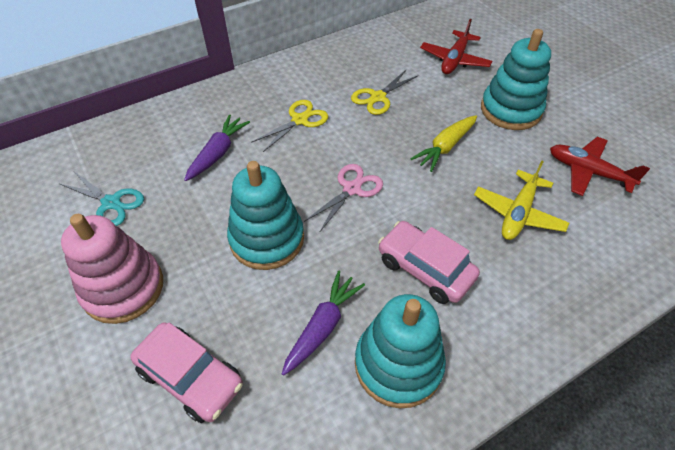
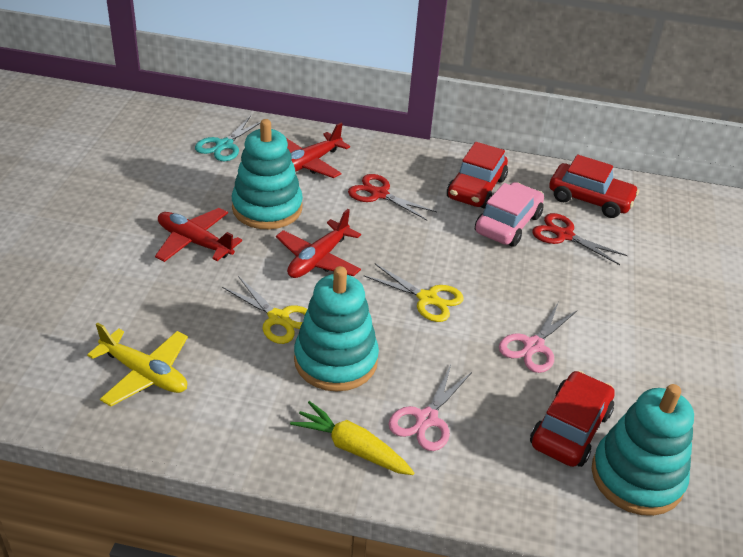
pink car: [130,322,243,423] [378,221,480,304] = 2 -> [475,182,544,247] = 1
pink scissors: [304,164,383,233] = 1 -> [388,365,472,451] [499,303,578,373] = 2
pink stacking toy: [61,214,163,324] = 1 -> none = 0
purple carrot: [184,115,250,181] [282,270,365,376] = 2 -> none = 0
red car: none = 0 -> [447,142,508,209] [530,371,615,467] [549,155,639,218] = 3
red plane: [420,19,492,74] [550,137,650,196] = 2 -> [155,208,242,262] [276,209,361,278] [286,123,350,178] = 3
red scissors: none = 0 -> [348,174,437,220] [532,213,628,265] = 2

